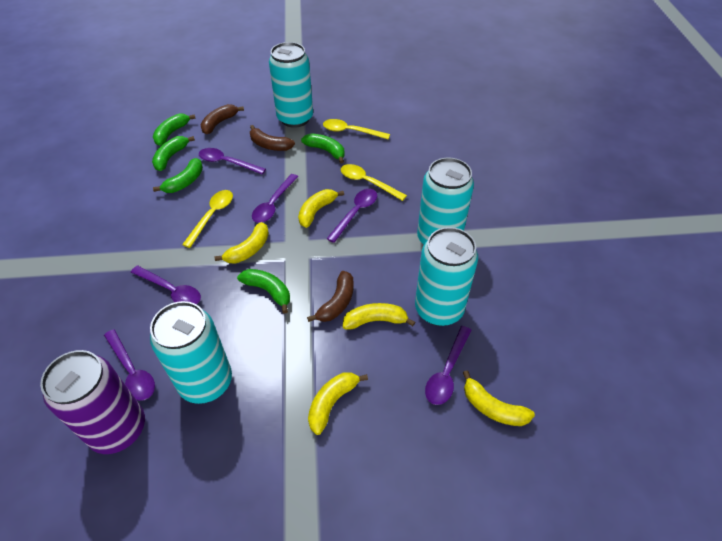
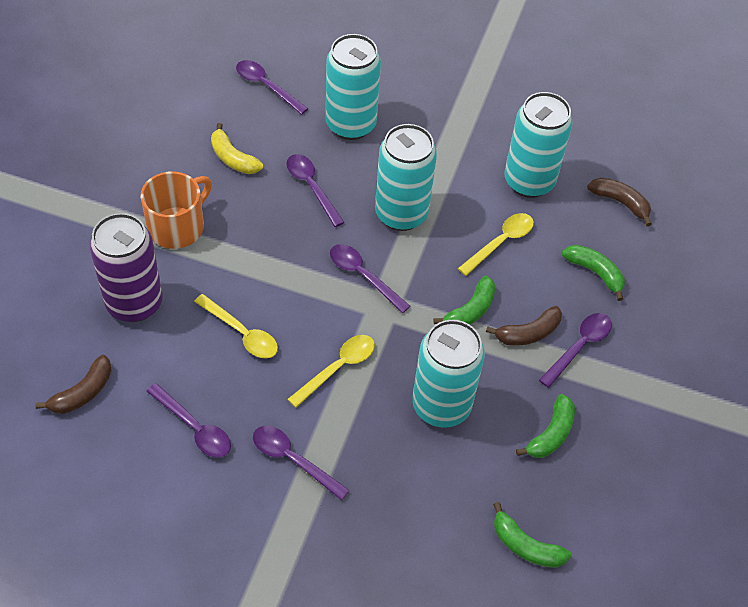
green banana: [152,136,195,171] [153,114,196,146] [153,158,203,193] [237,269,290,314] [301,133,345,164] = 5 -> [434,276,496,325] [493,502,571,568] [516,394,575,458] [562,244,625,301] = 4
orange mug: none = 0 -> [140,171,212,249] = 1
yellow banana: [215,222,269,264] [298,189,344,228] [308,372,368,435] [343,303,415,330] [463,370,535,426] = 5 -> [211,123,263,174] = 1

